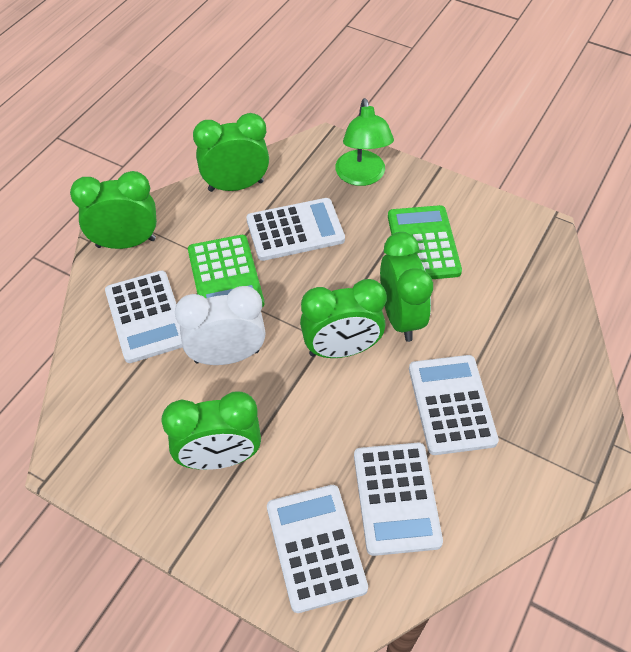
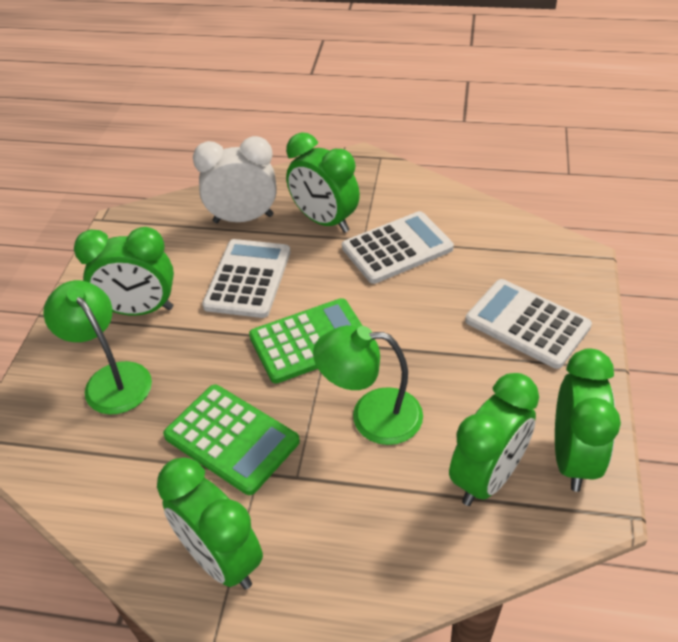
green lamp: [335,98,394,186] = 1 -> [43,280,152,415] [313,325,423,445] = 2
white calculator: [105,270,183,363] [246,198,345,261] [267,485,368,613] [354,443,443,556] [409,355,499,455] = 5 -> [202,239,291,318] [342,211,454,284] [465,279,592,369] = 3

